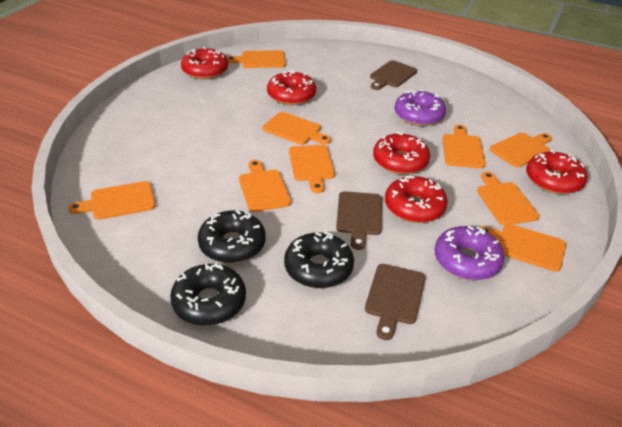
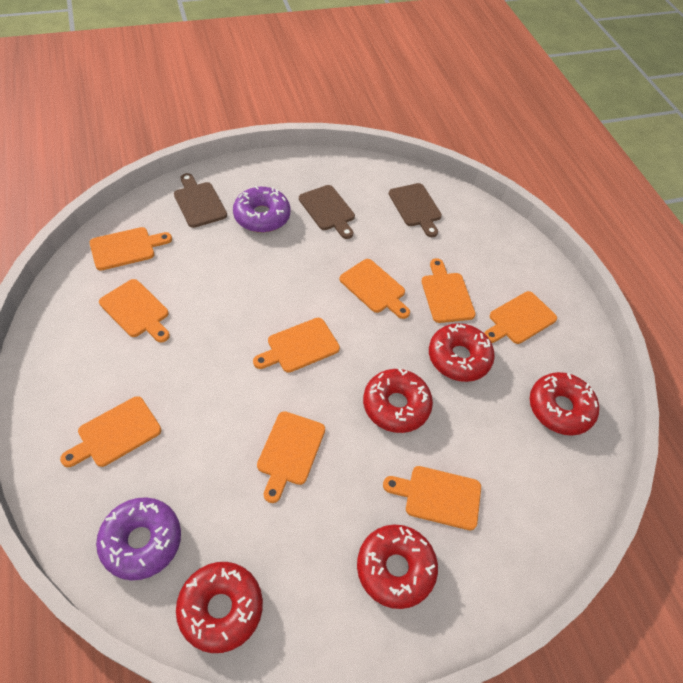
black donut: [170,263,246,326] [198,210,265,263] [284,232,354,288] = 3 -> none = 0

